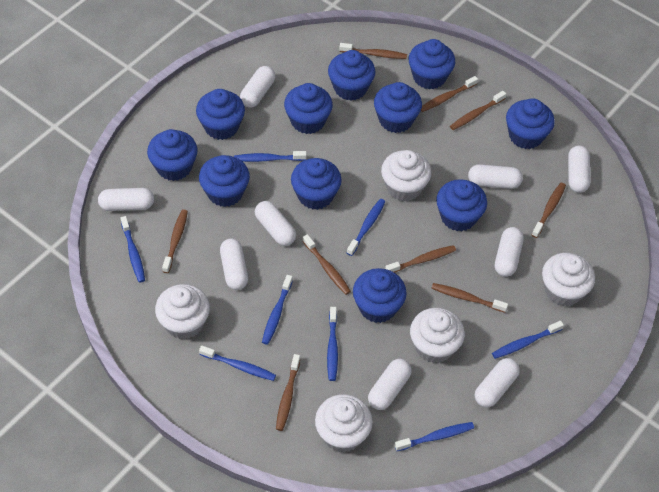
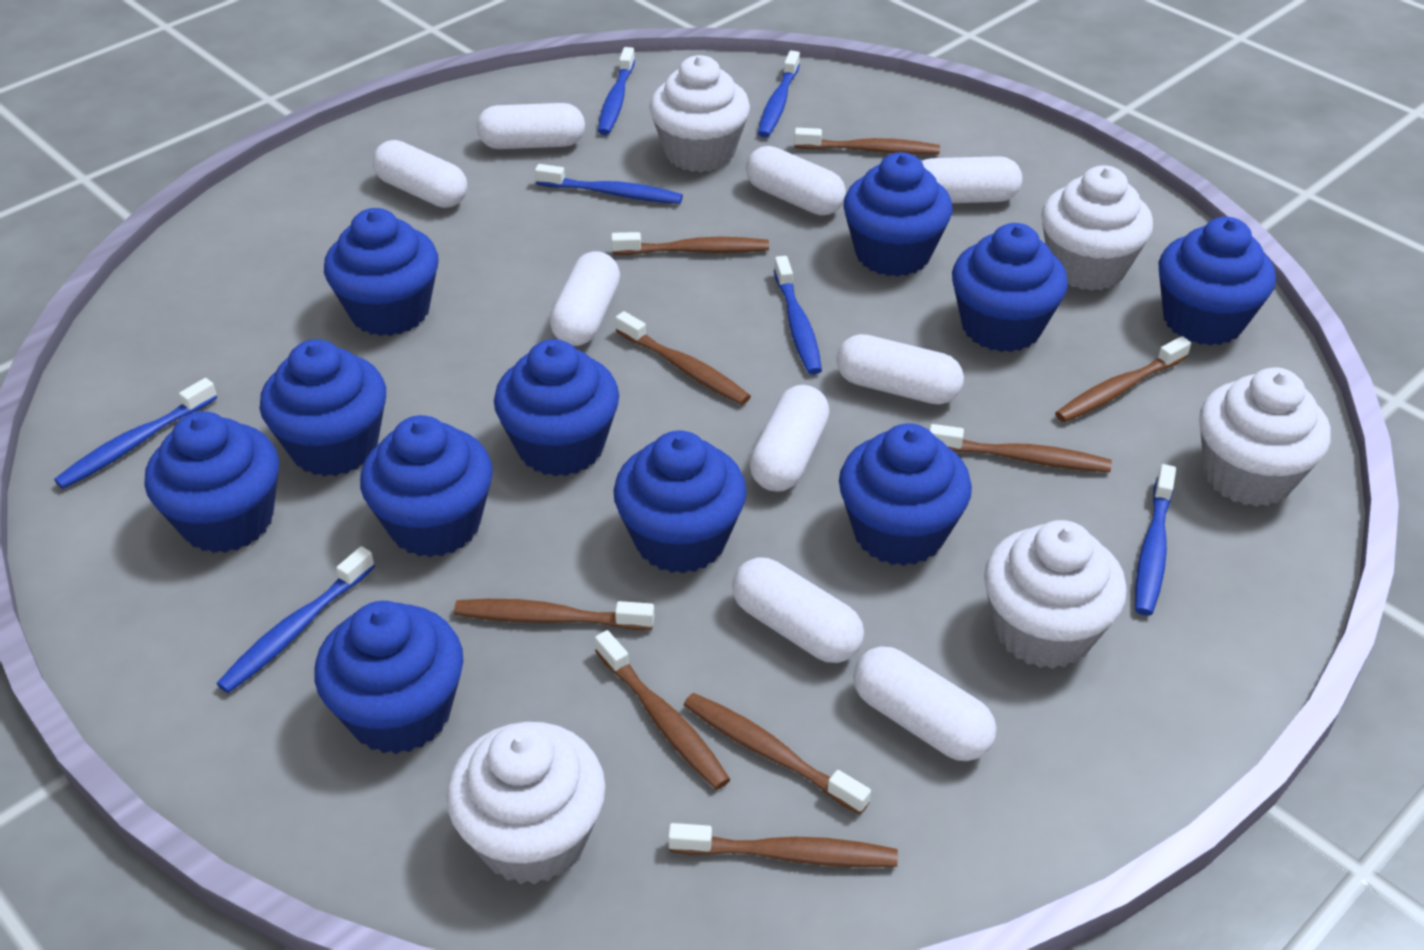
blue toothbrush: [121,216,145,282] [199,345,276,381] [234,151,307,162] [262,275,293,345] [327,307,338,381] [347,199,386,256] [395,422,474,451] [492,321,564,359] = 8 -> [54,378,217,489] [217,546,375,693] [535,164,683,204] [598,47,635,135] [758,51,800,138] [774,256,822,375] [1135,464,1176,616] = 7

